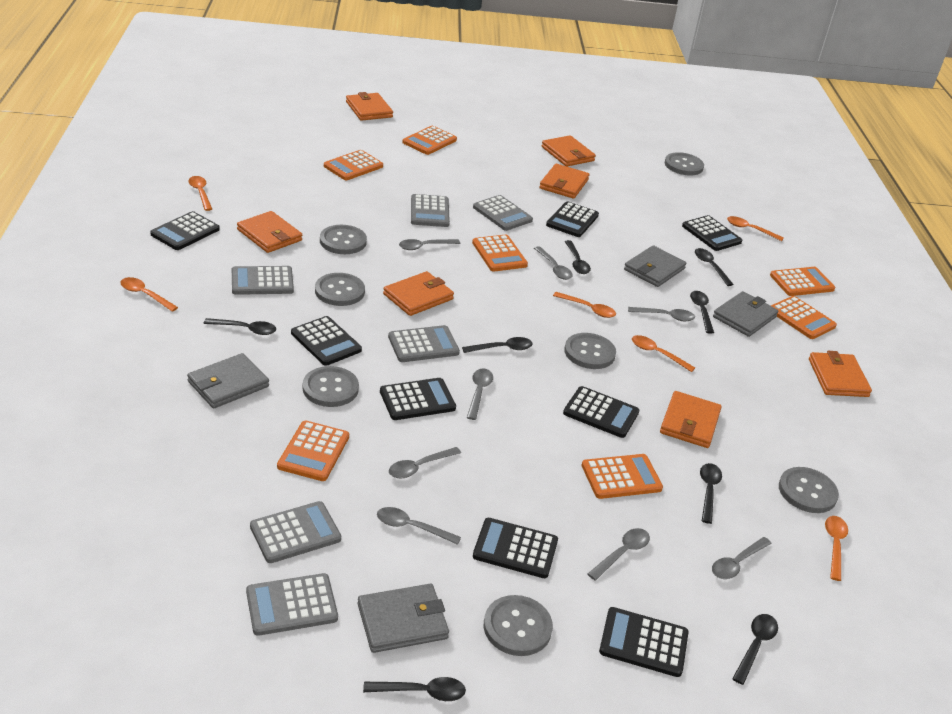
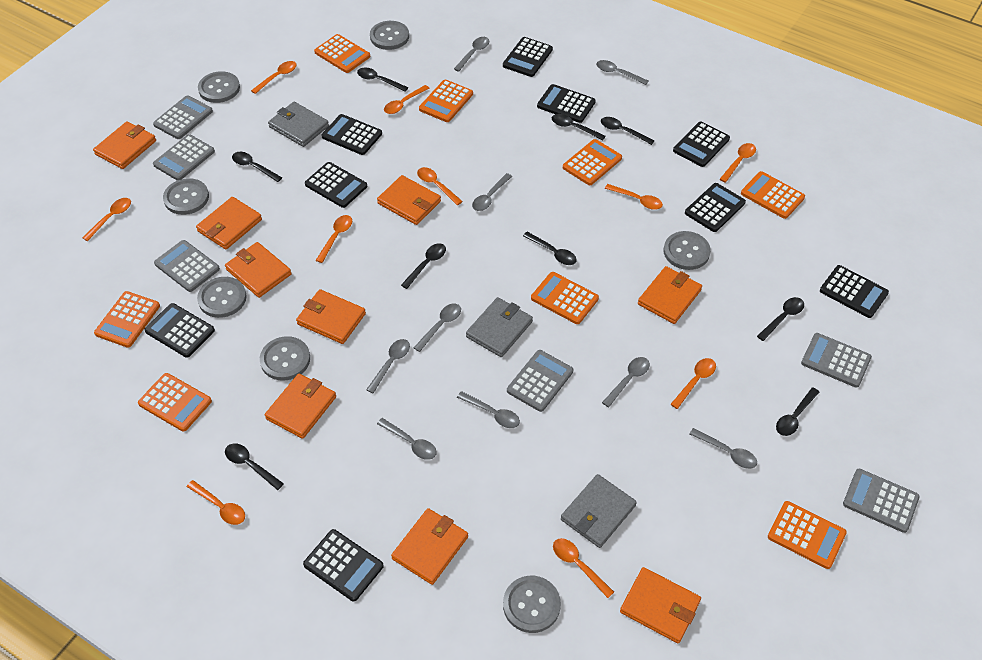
black calculator: [150,211,220,250] [291,316,362,366] [380,378,456,420] [473,518,558,578] [546,201,599,237] [563,386,639,438] [599,607,689,677] [682,215,742,251] = 8 -> [144,303,215,358] [303,529,384,601] [305,162,367,208] [322,114,382,155] [503,37,553,77] [537,84,596,123] [673,121,730,167] [685,183,746,232] [820,265,889,318] = 9
black spoon: [204,318,276,335] [363,677,466,701] [462,337,532,353] [565,240,591,274] [690,291,714,334] [695,248,734,286] [700,463,722,524] [732,614,778,685] = 8 -> [225,443,284,490] [232,152,282,182] [357,67,408,92] [401,243,446,289] [523,232,577,265] [552,114,606,140] [601,117,655,145] [757,297,804,341] [776,387,819,436] = 9
grey spoon: [377,507,461,545] [389,447,461,478] [399,239,460,250] [467,368,493,420] [534,246,573,280] [588,528,650,581] [628,307,695,321] [712,537,772,579] = 8 -> [366,339,410,393] [377,418,437,460] [414,304,461,352] [454,37,489,72] [457,391,520,428] [472,173,512,211] [596,60,648,85] [602,357,650,407] [689,428,757,469] = 9
grey wallet: [187,353,269,409] [358,584,449,653] [624,245,686,287] [713,291,779,337] = 4 -> [268,102,329,147] [466,297,533,357] [561,474,637,548] = 3
orange calculator: [277,420,349,481] [324,150,383,180] [402,126,457,155] [472,235,528,272] [582,454,663,499] [770,267,835,296] [771,296,837,339] = 7 -> [94,291,160,348] [138,373,212,431] [314,34,370,73] [419,79,473,122] [531,272,599,324] [563,139,622,185] [741,171,805,219] [768,501,847,569] = 8
orange spoon: [120,277,178,312] [189,176,212,211] [553,292,616,318] [632,335,695,372] [727,216,784,241] [825,516,848,581] = 6 -> [83,198,131,241] [187,480,245,525] [251,61,297,94] [316,215,352,263] [384,85,430,114] [417,167,463,205] [553,538,614,598] [605,184,663,210] [670,358,716,409] [720,143,756,183] = 10
orange wallet: [237,211,302,253] [346,92,393,121] [383,271,454,316] [539,164,590,199] [542,135,596,167] [660,391,722,448] [809,351,872,397] = 7 -> [93,121,156,169] [196,197,262,250] [225,242,292,298] [265,373,336,439] [296,289,366,344] [377,175,441,225] [391,508,468,585] [620,567,701,643] [638,266,702,324] = 9

